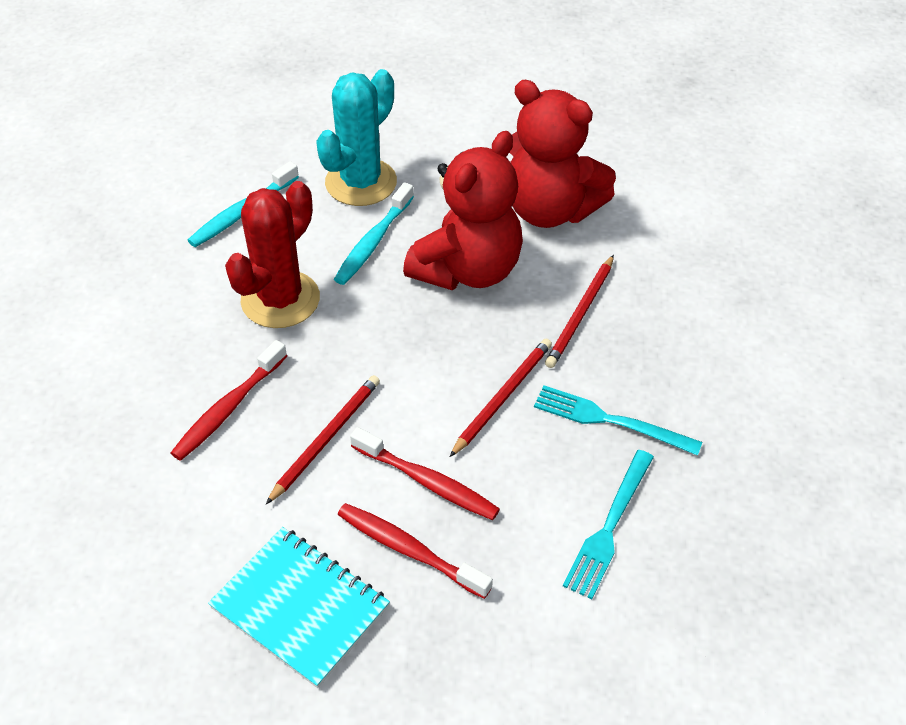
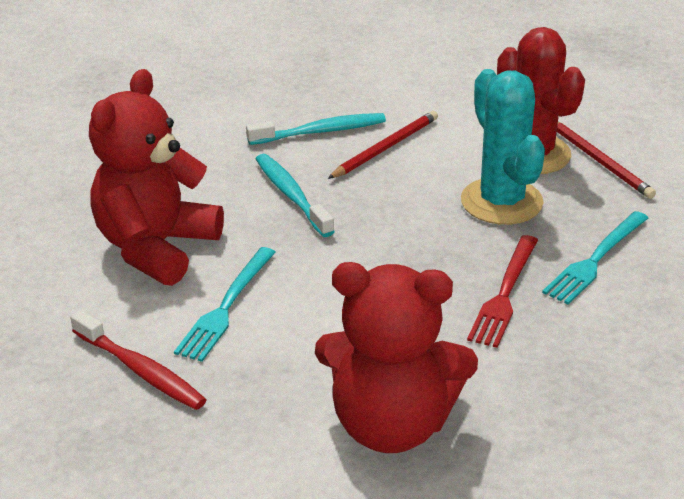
red fork: none = 0 -> [467,235,538,348] = 1
red pencil: [266,375,380,504] [450,338,552,457] [545,255,614,368] = 3 -> [328,111,438,179] [557,122,656,199] = 2
red toothbrush: [171,340,287,461] [337,503,493,599] [350,427,500,520] = 3 -> [70,310,207,410] = 1
turquoise notebook: [208,527,390,688] = 1 -> none = 0

